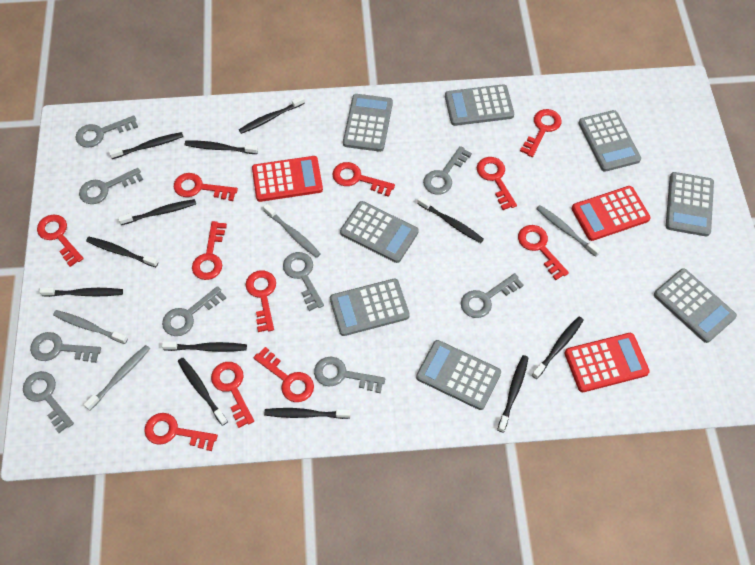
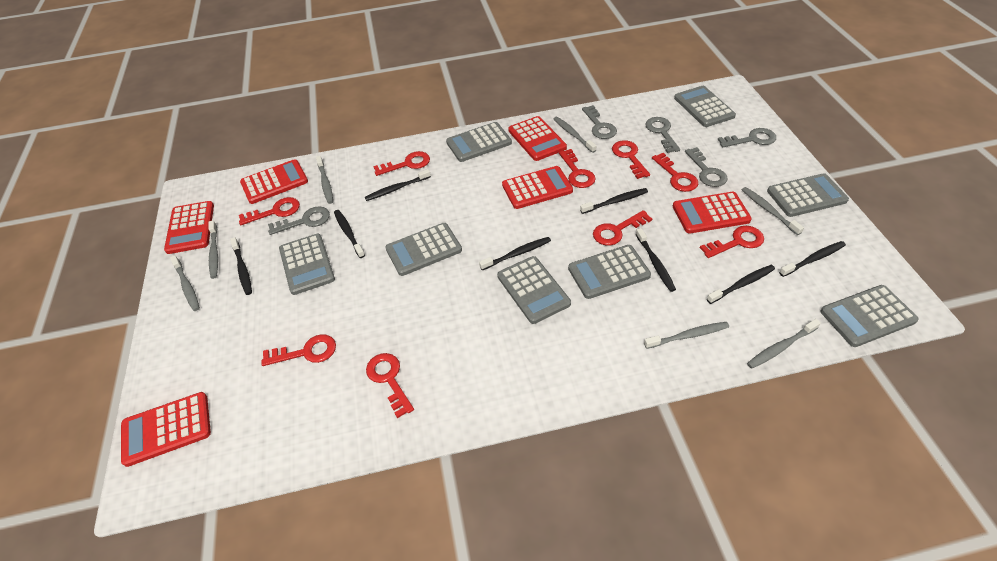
black toothbrush: [39,287,123,297] [86,237,158,267] [109,132,183,159] [118,199,196,225] [162,341,247,352] [178,358,228,426] [185,141,258,154] [239,96,305,134] [264,408,351,419] [417,196,484,243] [497,355,529,432] [532,316,584,379] = 12 -> [230,237,252,295] [334,210,365,258] [365,169,431,201] [479,237,551,270] [580,188,648,214] [636,228,676,292] [707,265,775,304] [779,241,846,277] = 8
grey key: [23,371,74,433] [30,332,101,363] [75,115,138,148] [79,168,143,204] [162,286,226,336] [283,252,324,311] [314,357,385,393] [423,146,472,195] [461,273,524,318] = 9 -> [268,207,330,235] [582,105,617,139] [645,117,680,153] [685,147,727,187] [718,128,776,147] = 5
grey toothbrush: [53,310,128,344] [84,345,150,410] [263,204,321,258] [536,205,601,257] = 4 -> [170,255,200,311] [208,221,218,279] [316,156,333,204] [554,117,596,153] [644,322,729,349] [742,187,804,235] [747,319,821,369] = 7
red calculator: [252,156,323,202] [565,333,650,392] [572,186,651,241] = 3 -> [121,392,211,467] [164,201,214,254] [240,159,308,204] [502,166,573,209] [508,116,567,161] [673,192,752,234] = 6
red key: [37,214,84,267] [144,413,218,451] [174,173,238,201] [192,221,227,280] [211,362,254,428] [246,270,276,332] [253,347,314,402] [332,162,395,197] [477,157,517,210] [518,225,569,280] [520,109,561,157] = 11 -> [239,197,300,225] [261,334,336,366] [366,353,414,418] [373,151,430,176] [559,149,596,188] [593,210,652,245] [612,140,650,179] [652,153,698,192] [700,226,764,258] = 9

